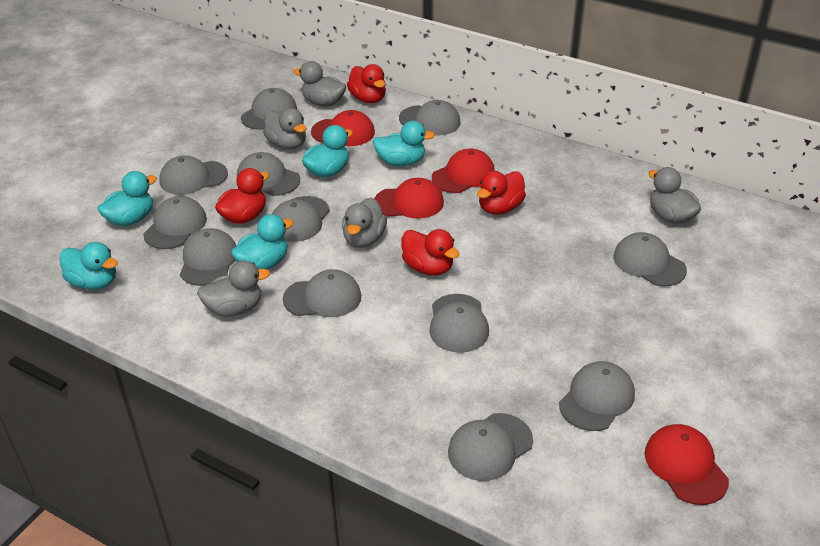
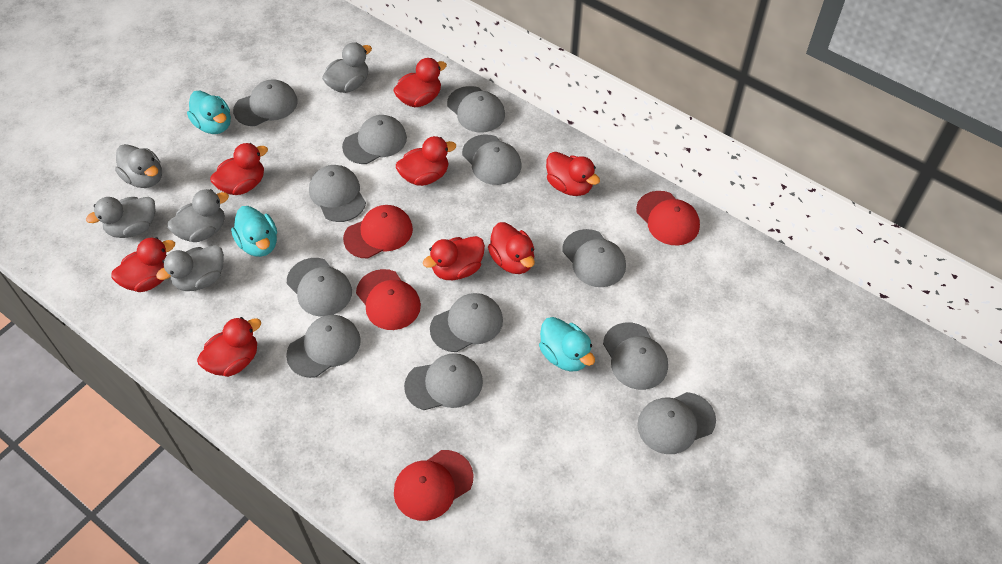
red duck: [215,168,269,224] [347,64,386,103] [401,229,460,276] [477,171,526,215] = 4 -> [111,237,175,292] [197,317,261,377] [210,143,268,195] [393,58,447,107] [396,136,456,186] [423,236,485,280] [488,222,535,274] [546,152,600,196] = 8
turquoise duck: [59,242,118,290] [97,171,157,226] [231,214,293,269] [302,125,353,177] [373,121,435,166] = 5 -> [187,90,231,134] [231,206,277,257] [539,317,595,371] = 3

